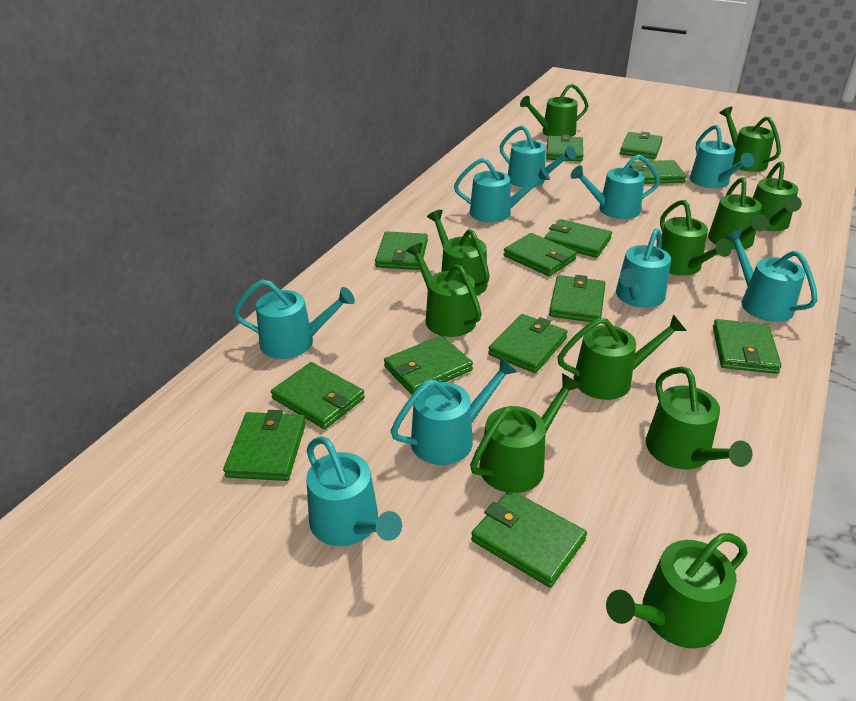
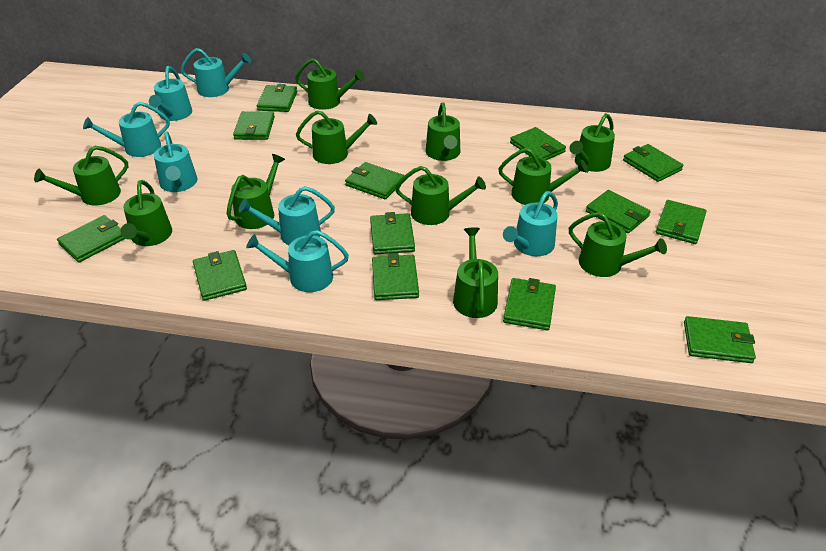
turquoise watering can: [233,279,355,359] [306,436,402,546] [391,357,517,465] [454,158,550,223] [500,125,576,187] [571,154,660,219] [616,228,671,308] [690,125,754,188] [725,229,817,322] = 9 -> [83,102,170,157] [149,66,192,121] [154,131,197,192] [181,48,251,97] [239,186,335,245] [246,230,349,292] [503,191,558,256] = 7

